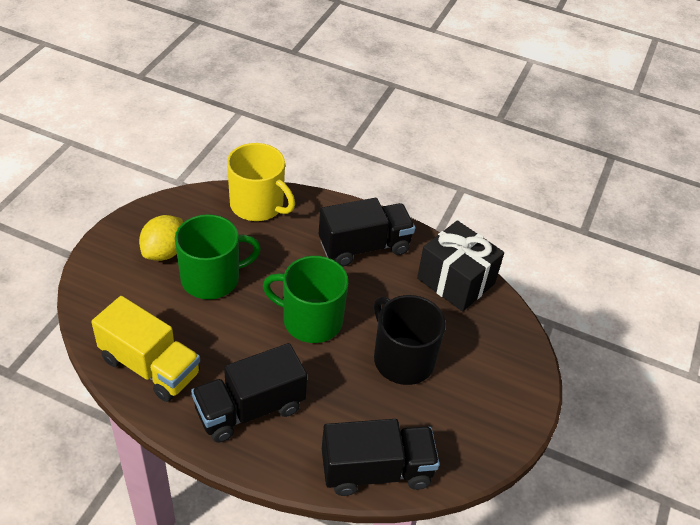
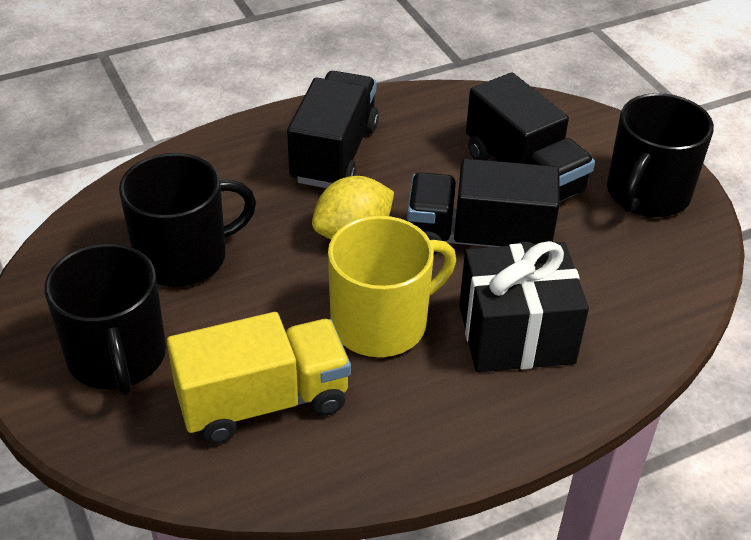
black mug: [374,295,446,385] = 1 -> [45,243,166,395] [119,153,256,287] [607,93,714,217] = 3
green mug: [175,214,261,299] [263,256,348,343] = 2 -> none = 0

